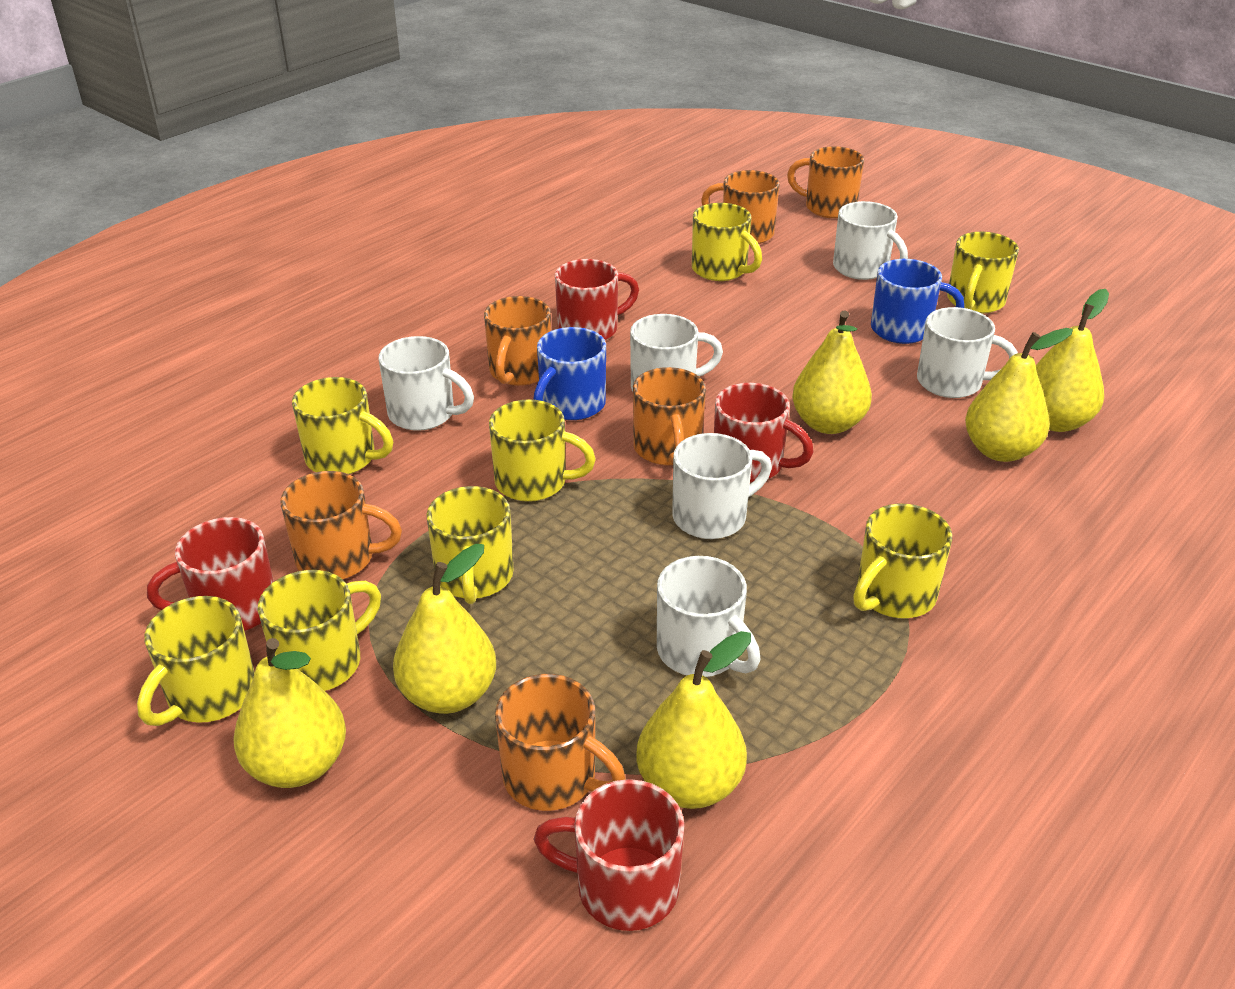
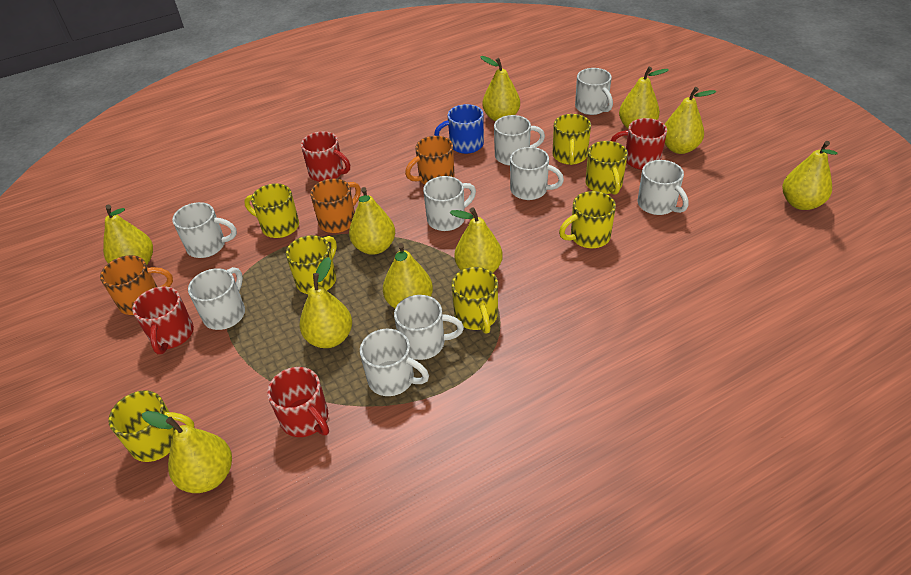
blue mug: [533,327,606,420] [871,259,964,344] = 2 -> [434,104,484,154] = 1
orange mug: [280,471,402,579] [484,296,551,386] [495,674,626,811] [633,367,706,465] [701,170,780,244] [787,146,864,218] = 6 -> [100,255,173,315] [310,178,361,233] [405,136,454,185] = 3
white mug: [379,336,474,431] [630,314,723,392] [657,556,761,677] [672,433,772,539] [833,201,908,280] [917,307,1018,398] = 6 -> [172,202,237,258] [188,267,245,330] [360,329,429,396] [394,295,464,360] [423,176,476,231] [494,115,545,165] [510,147,564,200] [575,68,613,115] [638,160,688,215] = 9
yellow mug: [137,596,255,726] [258,570,381,691] [292,377,393,474] [426,486,513,604] [489,399,596,502] [692,203,762,281] [853,504,952,618] [947,232,1019,314] = 8 -> [108,391,195,462] [244,183,299,238] [286,235,337,294] [451,267,498,334] [553,114,591,165] [559,191,616,248] [586,141,628,195] = 7
yellow pear: [233,638,346,788] [393,544,496,714] [637,631,751,809] [792,310,872,434] [965,328,1073,462] [1036,289,1109,432] = 6 -> [103,205,153,265] [142,411,232,493] [300,257,352,348] [349,187,395,255] [383,243,433,308] [450,207,503,273] [480,56,520,121] [619,67,669,129] [665,87,716,154] [782,141,838,210] = 10

